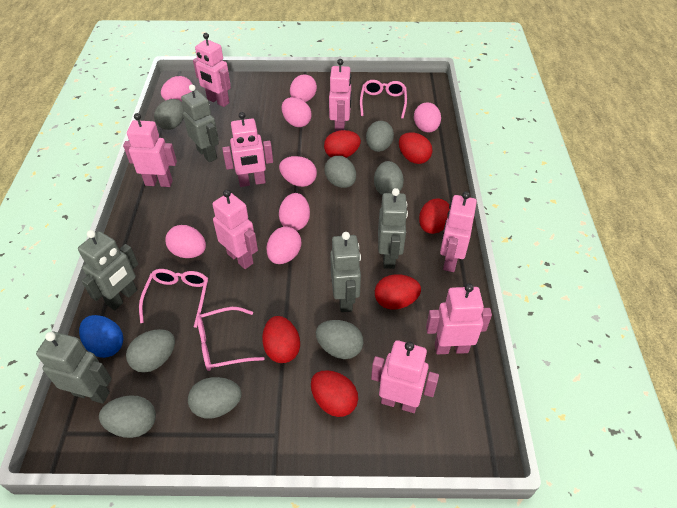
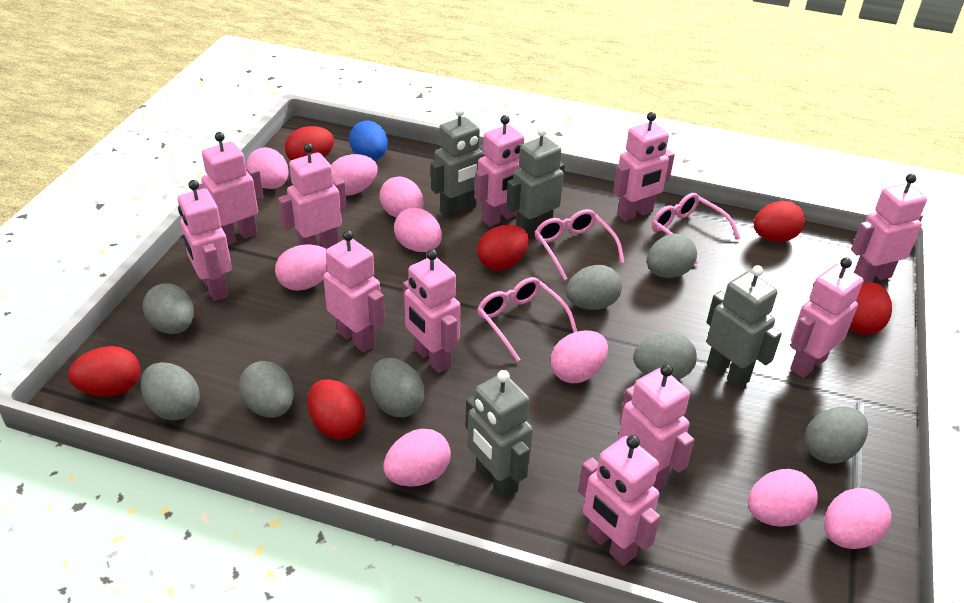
grey robot: [36,331,112,404] [78,230,138,310] [181,84,219,162] [330,232,361,312] [378,188,408,269] = 5 -> [431,107,485,218] [465,370,533,500] [506,127,565,237] [707,265,782,388] = 4
pink egg: [161,76,192,102] [165,225,206,258] [266,227,301,264] [279,156,317,187] [279,193,310,231] [282,97,312,127] [290,74,317,102] [414,102,441,133] = 8 -> [246,147,289,189] [275,245,327,291] [331,154,378,196] [380,176,423,218] [384,429,451,487] [394,208,442,252] [551,331,608,383] [748,469,818,527] [824,488,891,549] = 9
pink robot: [123,113,177,187] [193,33,231,107] [212,189,258,269] [222,112,273,187] [329,59,352,132] [371,340,439,413] [426,283,492,354] [440,191,477,272] = 8 -> [178,180,232,301] [197,132,264,245] [278,143,347,249] [323,230,385,353] [403,249,461,373] [474,115,525,227] [578,435,660,566] [613,112,675,221] [618,364,695,490] [790,257,864,378] [851,174,927,283] = 11

